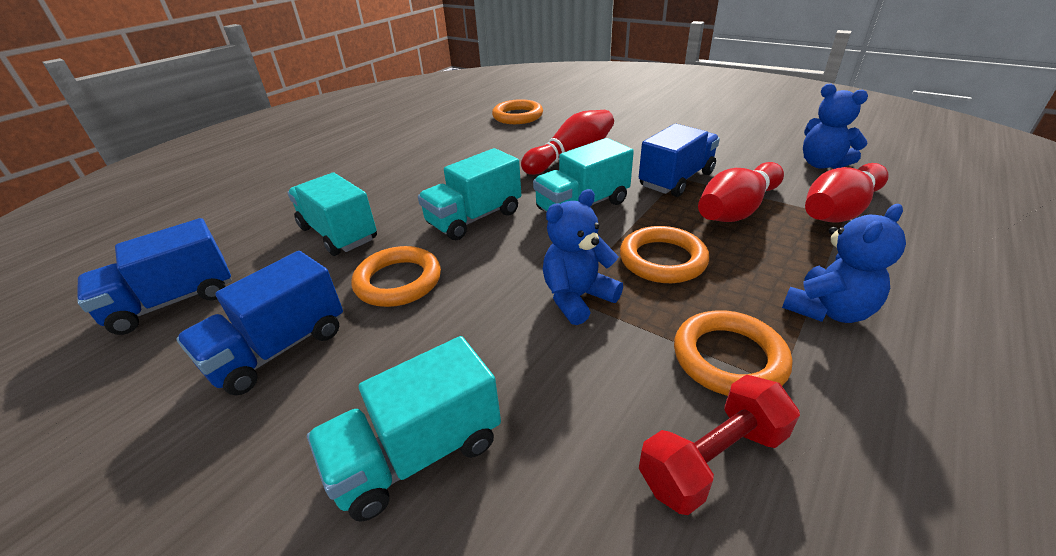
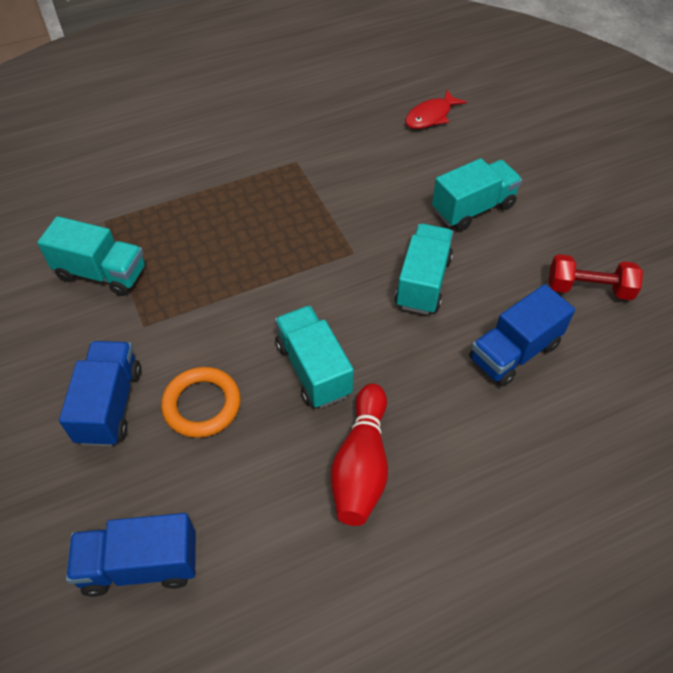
blue teddy bear: [543,189,623,325] [782,204,906,323] [803,84,868,169] = 3 -> none = 0
orange ring: [351,246,441,307] [492,99,543,124] [620,226,709,283] [674,310,792,396] = 4 -> [161,367,241,438] = 1
red bowling pin: [521,110,614,175] [698,162,784,222] [805,163,889,223] = 3 -> [331,383,388,526] = 1
red fish: none = 0 -> [405,90,467,129] = 1

